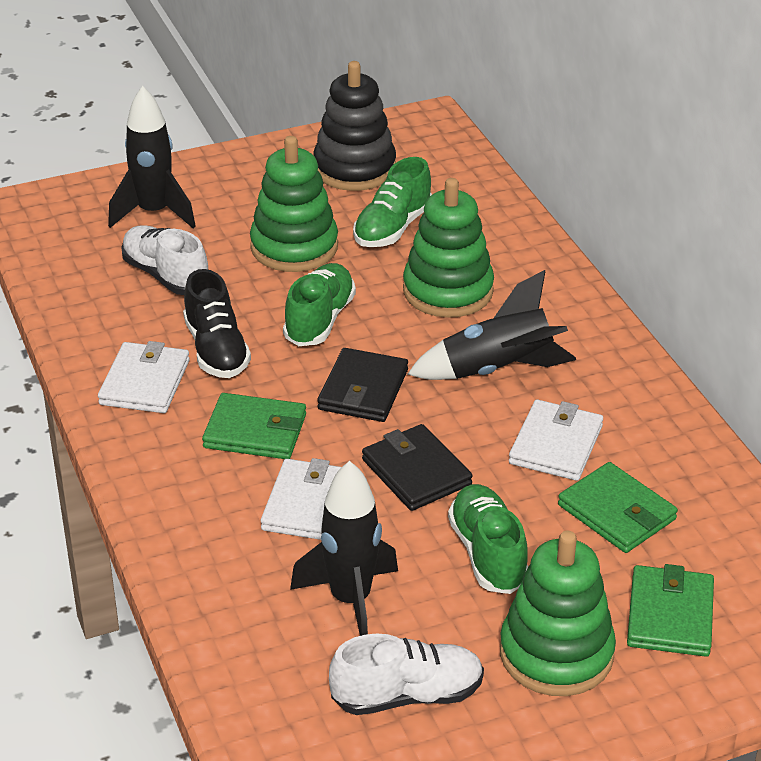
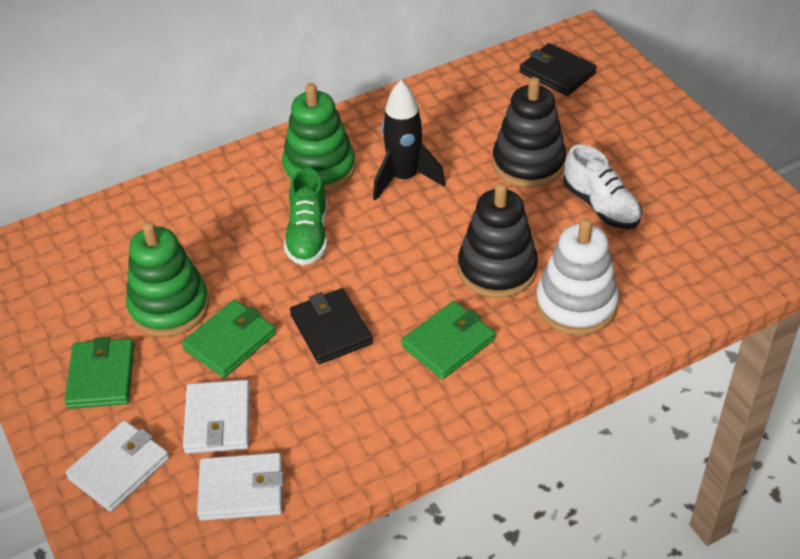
black rocket: [108,86,196,228] [290,461,398,636] [407,270,576,380] = 3 -> [373,80,445,201] = 1
black shoe: [183,269,251,378] = 1 -> none = 0
black stacking toy: [313,61,396,191] = 1 -> [458,183,538,298] [492,77,566,188] = 2
green shoe: [283,263,356,346] [353,157,432,247] [448,484,528,594] = 3 -> [284,168,327,265] = 1
green stacking toy: [250,136,338,272] [403,178,494,318] [500,531,616,696] = 3 -> [126,221,209,337] [282,83,356,192] = 2
white shoe: [121,225,208,295] [329,634,484,715] = 2 -> [563,145,642,229] = 1
white stacking toy: none = 0 -> [536,218,619,335] = 1

